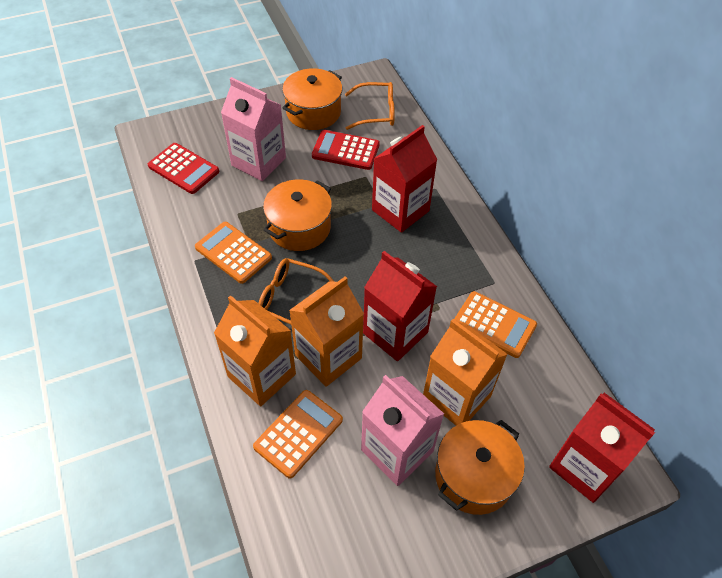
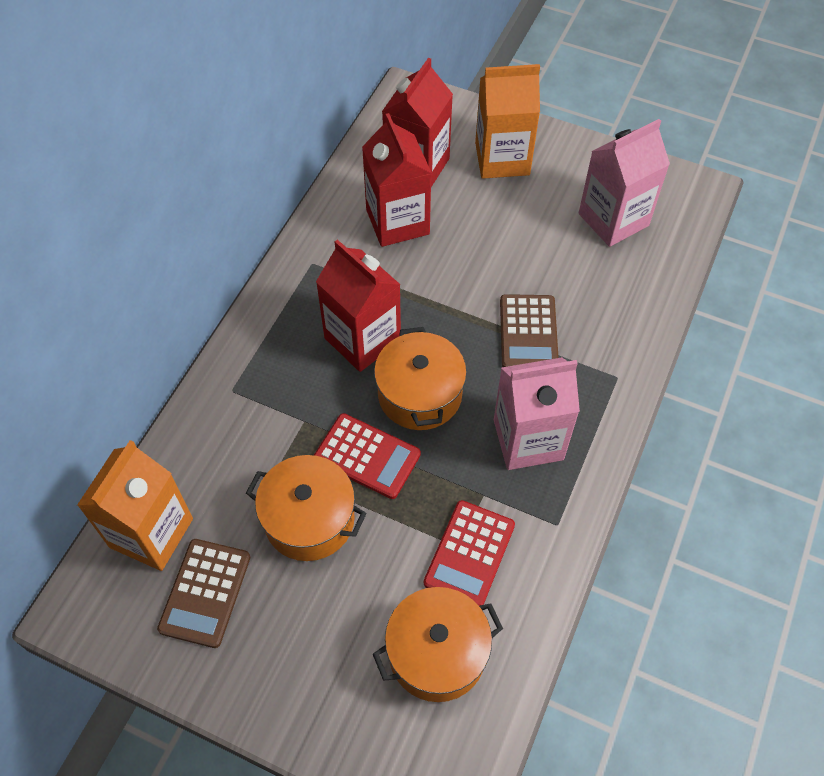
brown calculator: none = 0 -> [157,539,250,648] [500,294,559,367] = 2
orange calculator: [195,222,272,284] [253,390,343,479] [454,291,537,358] = 3 -> none = 0
orange carton: [214,295,296,406] [289,276,364,387] [423,319,508,425] = 3 -> [77,440,193,571] [475,64,540,179] = 2
orange glasses: [258,258,334,325] [345,82,395,130] = 2 -> none = 0

